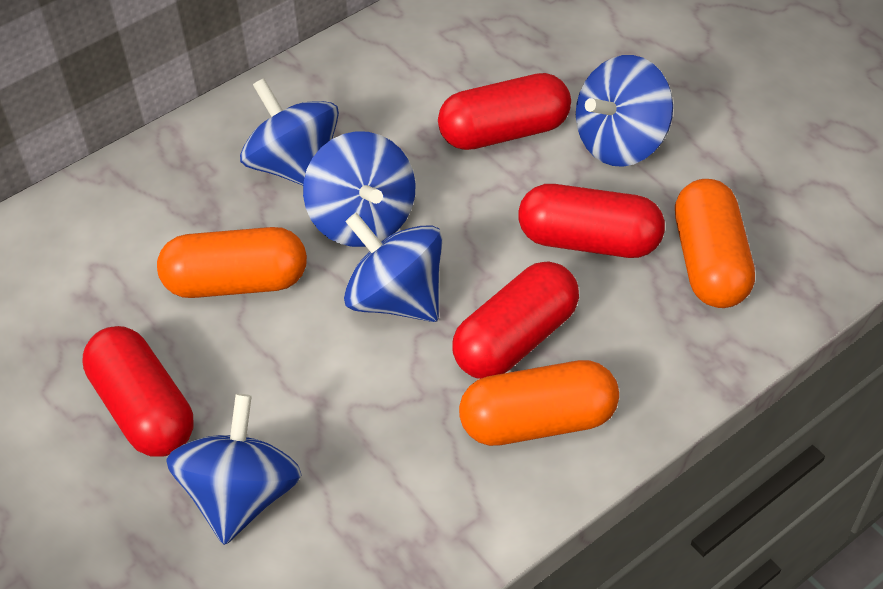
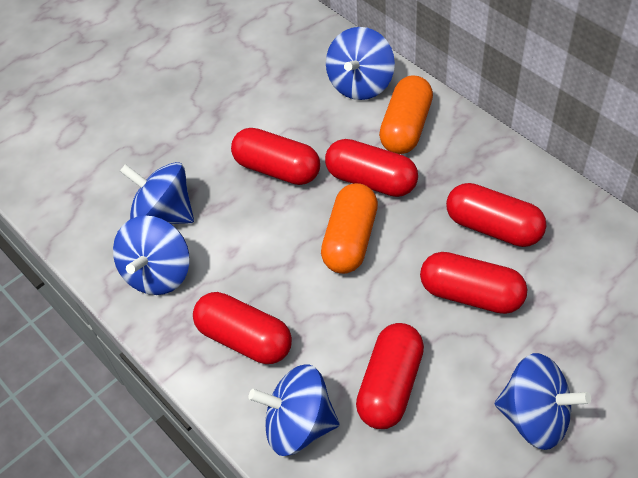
orange capsule: [157,227,307,298] [459,360,619,446] [675,179,755,308] = 3 -> [321,183,378,274] [379,75,433,154] = 2
red capsule: [82,326,194,457] [438,73,571,150] [452,261,579,379] [518,184,665,258] = 4 -> [193,292,292,364] [231,128,320,185] [325,139,418,197] [356,323,424,429] [420,252,527,314] [446,183,546,247] = 6

